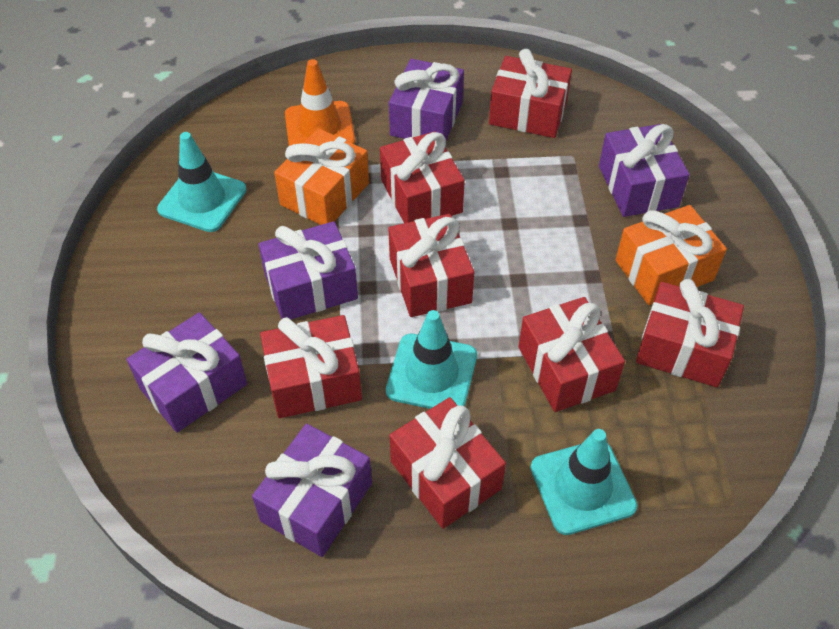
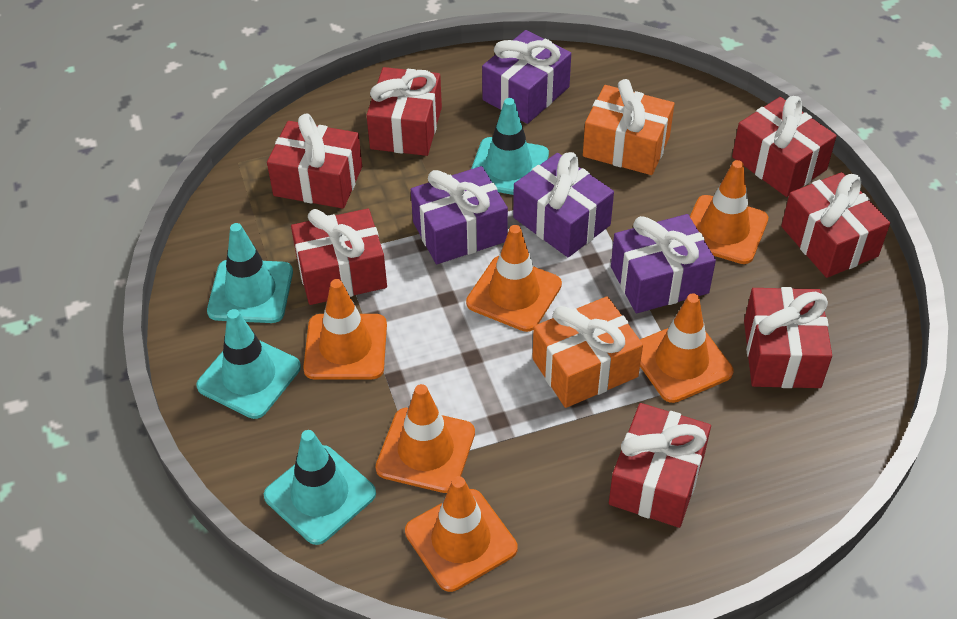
orange traffic cone: [285,59,355,146] = 1 -> [303,279,387,379] [375,384,475,493] [405,476,517,592] [466,225,562,332] [640,293,733,403] [690,160,768,264] = 6
purple gift: [127,312,247,433] [252,424,372,557] [258,221,358,319] [389,59,464,140] [599,124,690,217] = 5 -> [411,166,508,264] [482,30,571,124] [513,152,614,257] [611,214,716,313] = 4
turquoise traffic cone: [157,132,246,232] [386,310,477,409] [531,429,637,535] = 3 -> [196,309,301,419] [207,223,293,323] [264,430,376,545] [471,98,549,195] = 4

